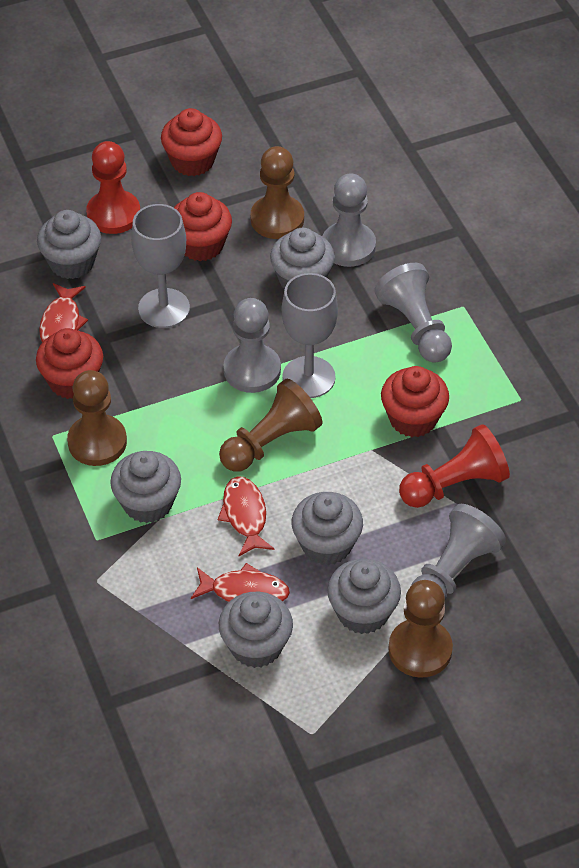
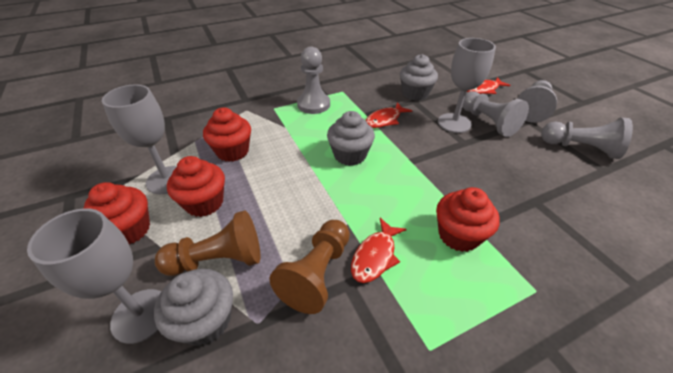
brown pawn: [67,370,127,466] [219,379,322,472] [250,146,304,239] [388,580,453,678] = 4 -> [155,210,260,276] [269,220,350,314] = 2
grey cupcake: [37,210,101,279] [110,451,181,523] [219,592,293,668] [270,228,335,290] [292,492,363,565] [327,559,401,634] = 6 -> [154,269,233,346] [327,111,375,166] [400,54,438,101] = 3
grey goblet: [131,204,190,328] [282,273,338,398] = 2 -> [27,208,161,344] [102,84,177,194] [438,38,496,133] = 3
red pawn: [86,141,140,234] [399,424,510,508] = 2 -> none = 0

